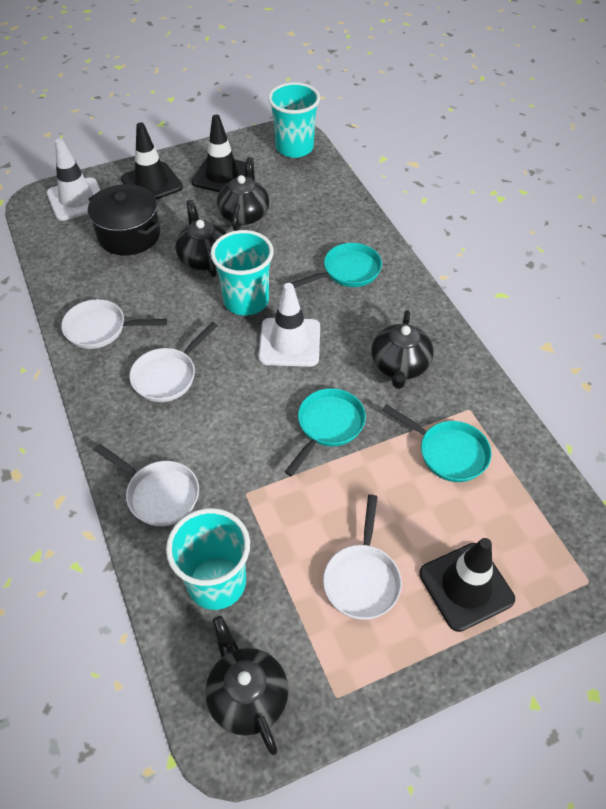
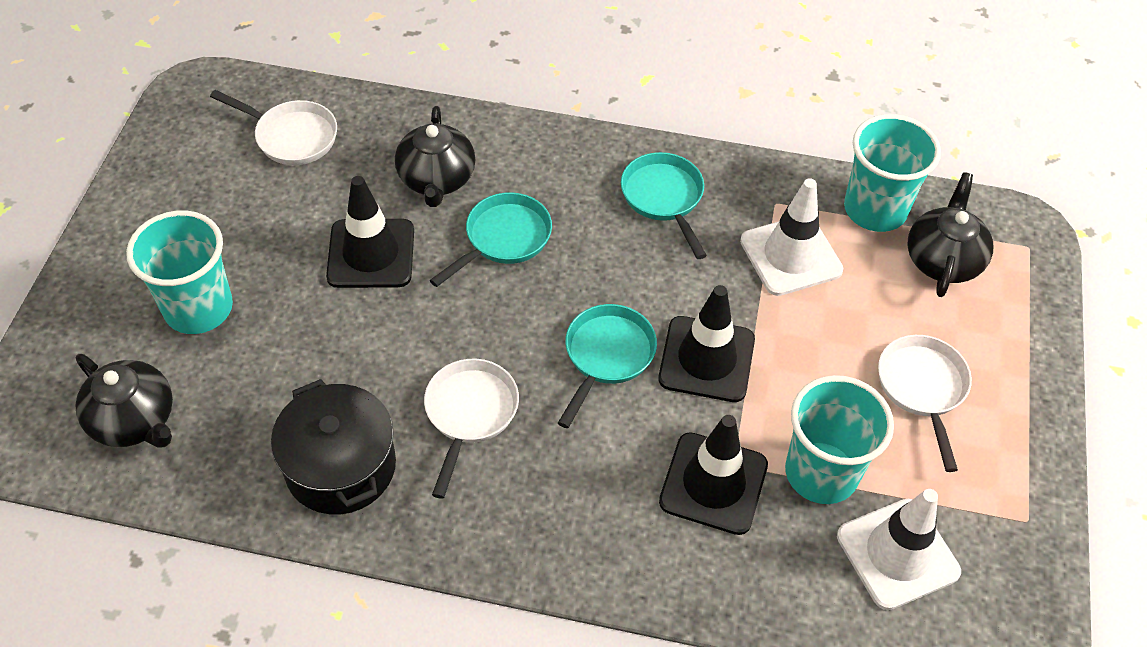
black teapot: [175,200,226,277] [205,616,289,755] [217,157,269,231] [371,310,434,389] = 4 -> [76,354,173,448] [395,106,475,207] [908,172,993,297] = 3
white pan: [61,299,167,349] [94,444,199,526] [130,322,218,402] [323,495,402,620] = 4 -> [210,90,337,165] [424,359,519,499] [878,335,972,472] = 3

